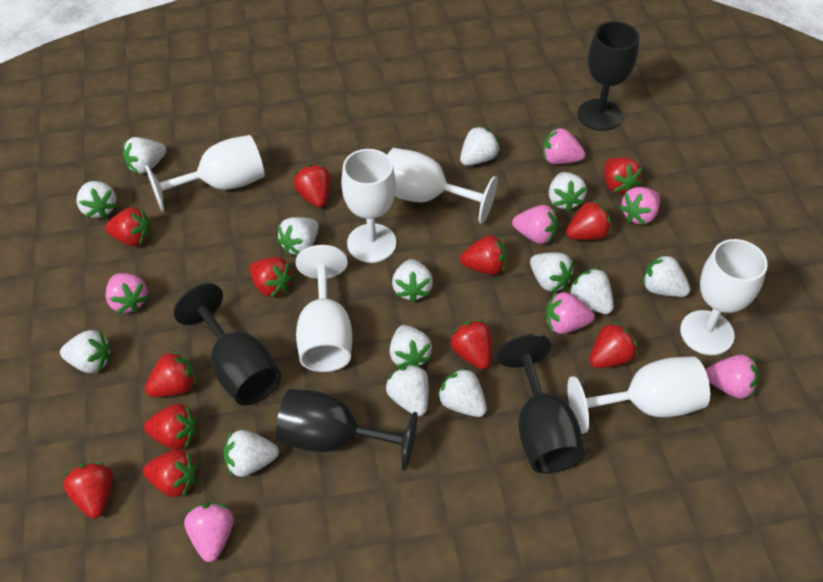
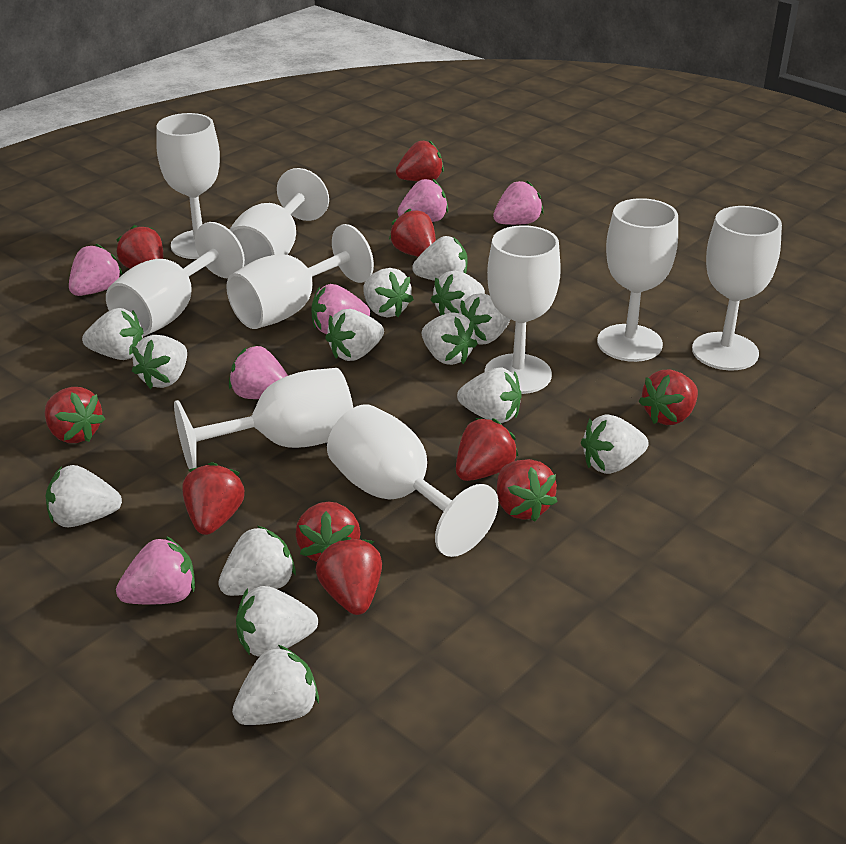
black goblet: [174,283,281,406] [276,389,418,471] [497,334,585,473] [578,21,639,131] = 4 -> none = 0
pink strawberry: [105,273,149,314] [184,503,234,562] [512,205,558,244] [543,128,585,164] [546,292,594,334] [619,187,660,225] [705,354,759,399] = 7 -> [69,244,123,296] [116,536,195,605] [229,346,288,399] [311,284,370,334] [397,179,448,222] [493,181,543,225] = 6
red strawberry: [63,462,113,519] [105,207,151,246] [143,449,198,497] [144,404,197,449] [145,351,196,397] [249,257,294,298] [294,164,331,208] [449,320,492,369] [460,235,507,275] [566,200,611,240] [589,322,637,368] [604,157,642,194] = 12 -> [45,387,105,443] [116,225,163,269] [182,462,245,535] [295,502,361,562] [316,537,382,615] [389,208,436,257] [396,140,444,181] [456,418,519,481] [497,459,558,522] [639,370,698,425] = 10
white goblet: [145,135,265,212] [296,245,353,372] [341,149,397,263] [388,148,498,224] [567,356,710,434] [680,239,768,355] = 6 -> [106,222,245,337] [156,113,220,259] [174,368,353,469] [226,224,374,329] [230,168,329,266] [327,404,498,557] [485,225,561,394] [597,198,678,362] [692,206,782,371] = 9

